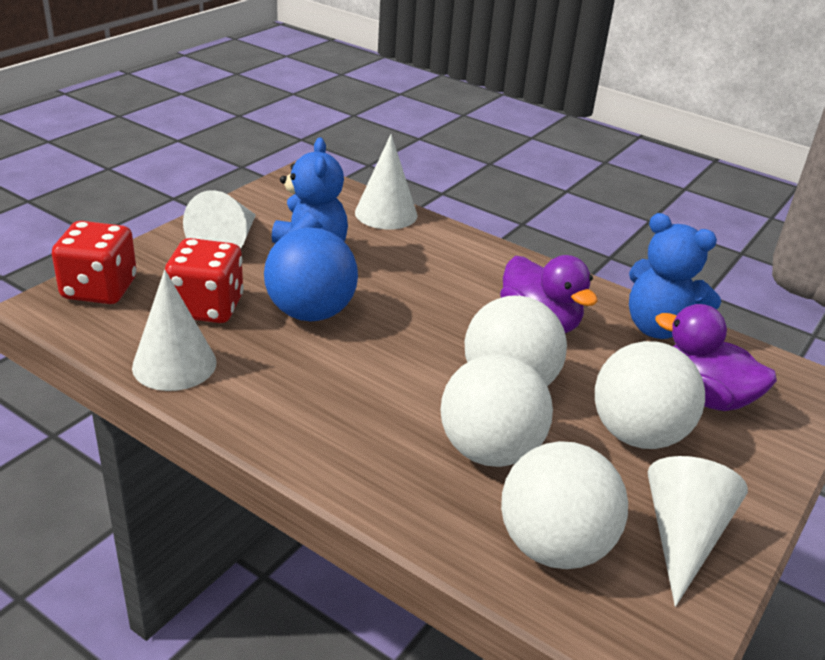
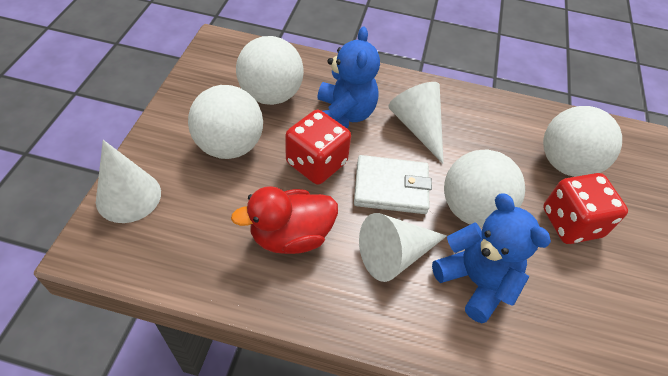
blue ball: [264,228,358,321] = 1 -> none = 0
purple duck: [500,255,598,333] [655,304,777,411] = 2 -> none = 0
red duck: none = 0 -> [231,186,338,254] = 1
white cone: [132,270,217,391] [183,190,256,249] [355,134,418,229] [648,456,748,607] = 4 -> [96,140,161,223] [359,213,447,282] [388,82,444,164] = 3
white wallet: none = 0 -> [354,155,432,214] = 1

